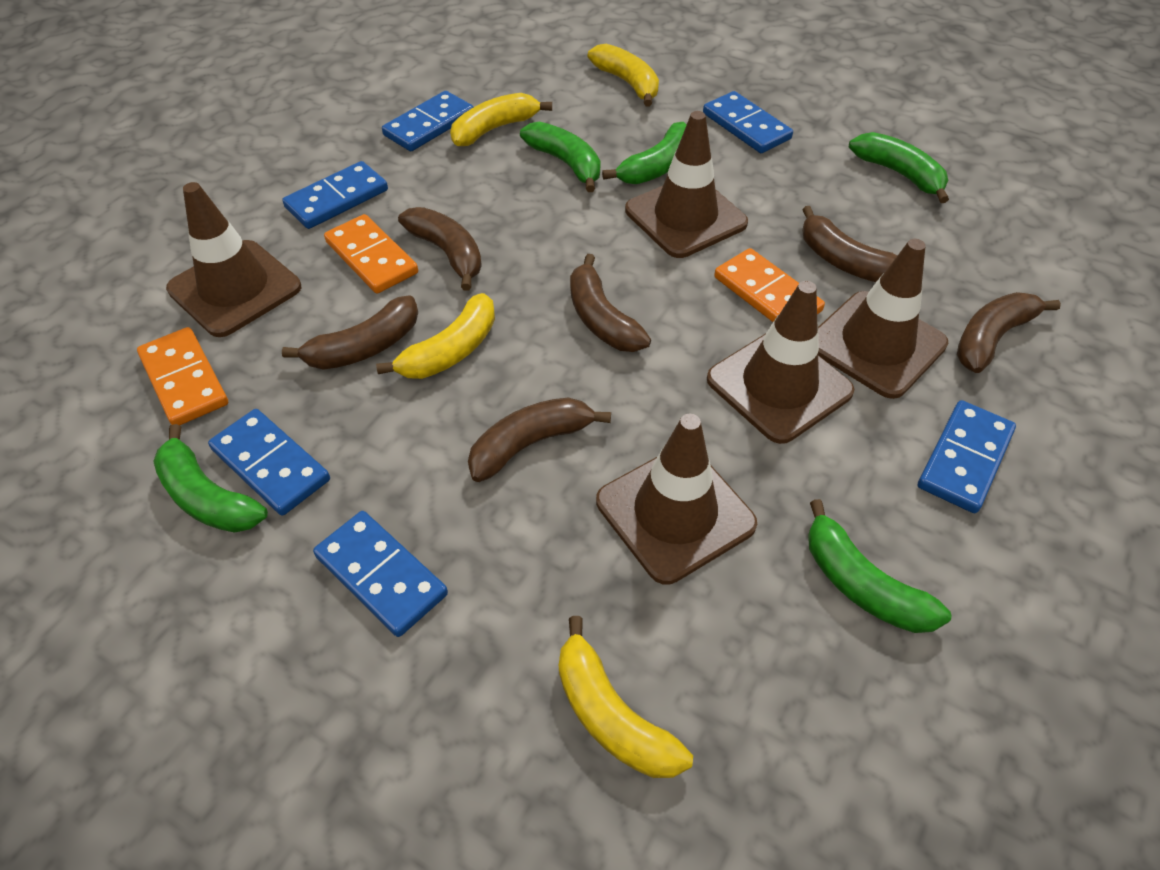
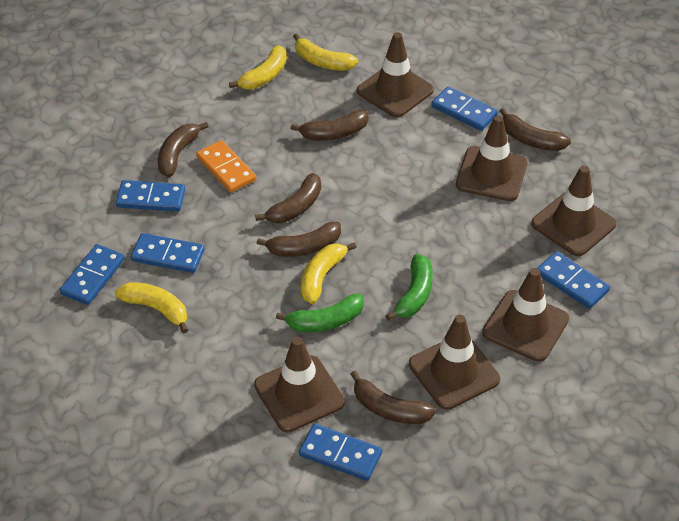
brown traffic cone: [166,182,301,337] [596,414,757,585] [625,111,748,258] [707,281,854,444] [818,239,948,399] = 5 -> [254,337,345,432] [357,32,434,117] [409,315,500,410] [456,115,528,201] [482,268,569,362] [531,166,616,256] = 6
green banana: [153,424,268,533] [520,122,601,192] [602,122,687,184] [808,499,951,633] [849,132,949,203] = 5 -> [276,294,364,332] [386,254,433,321] = 2
orange domino: [137,327,228,426] [324,214,418,294] [714,248,825,322] = 3 -> [196,140,256,193] = 1

